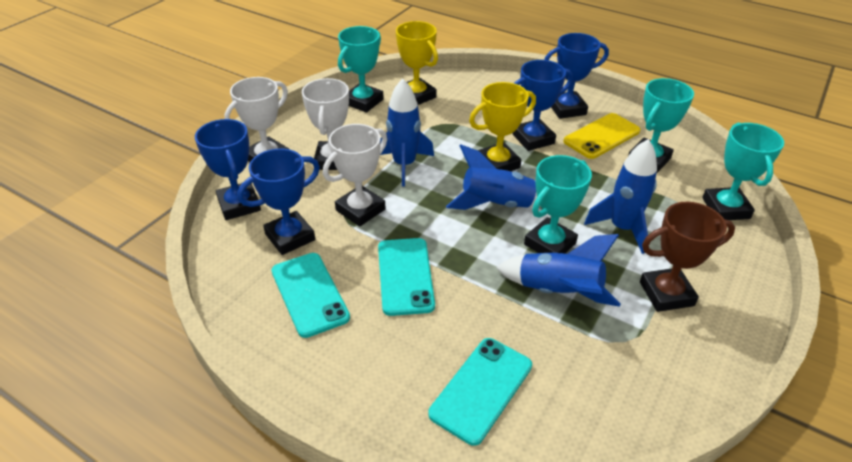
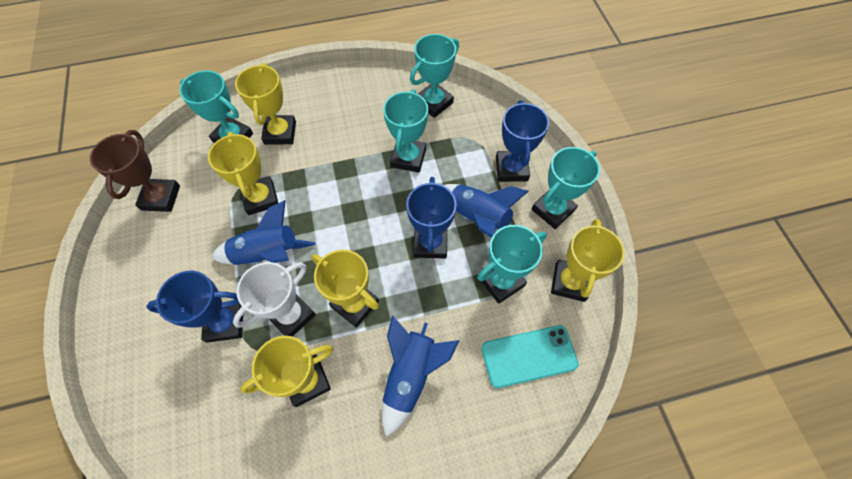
blue rocket: [380,79,434,187] [446,145,537,210] [496,234,620,307] [584,139,657,254] = 4 -> [211,200,316,265] [382,315,460,437] [443,184,529,238] = 3
blue trophy: [195,119,261,220] [237,149,320,255] [512,60,573,151] [544,33,609,119] = 4 -> [146,271,243,343] [406,177,457,259] [496,100,549,182] = 3
turquoise phone: [271,253,350,338] [378,238,435,316] [428,338,532,446] = 3 -> [481,325,579,388] = 1
turquoise trophy: [338,26,384,113] [524,155,592,253] [628,78,694,173] [702,123,784,220] = 4 -> [179,70,253,143] [383,89,428,173] [410,34,459,118] [477,225,547,304] [531,147,600,229] = 5
white trophy: [224,77,289,162] [302,78,349,170] [323,124,387,227] = 3 -> [233,262,316,337] = 1
yellow phone: [563,113,640,159] = 1 -> none = 0
yellow trophy: [396,21,438,105] [469,82,536,171] = 2 -> [208,132,278,215] [235,63,296,145] [240,336,333,407] [311,250,379,328] [551,219,625,302] = 5

